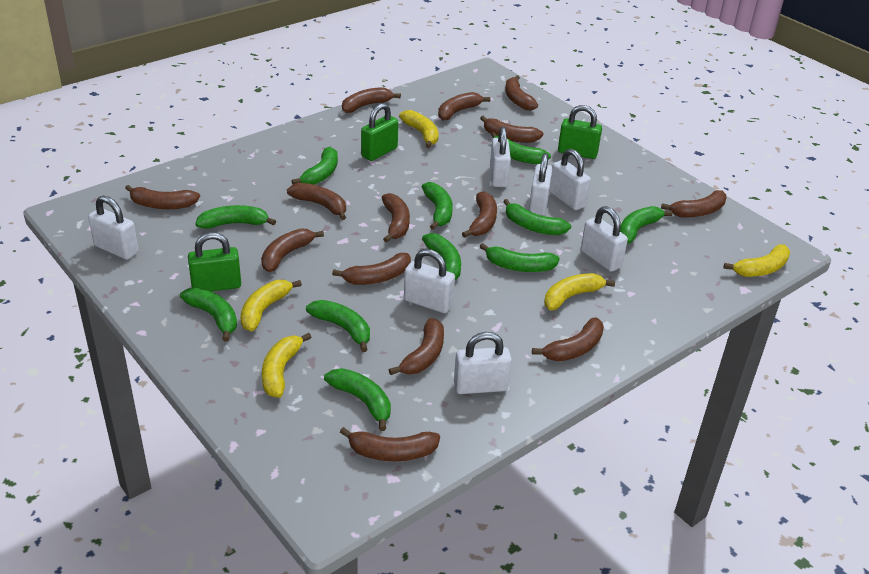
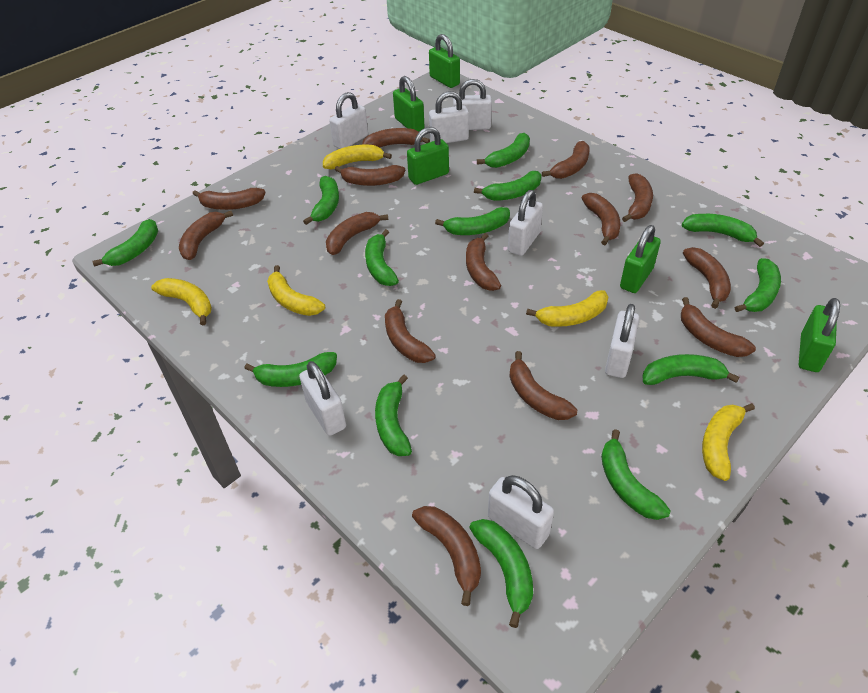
green banana: [180,288,237,342] [195,205,276,229] [292,147,338,185] [306,300,370,352] [324,368,391,431] [422,182,453,230] [422,233,461,280] [480,243,560,272] [491,132,551,164] [503,199,571,235] [620,206,673,244] = 11 -> [93,219,158,266] [244,352,337,387] [303,176,339,225] [365,229,399,286] [375,374,412,456] [435,207,510,235] [469,519,533,628] [474,171,542,201] [477,133,530,168] [601,429,671,520] [642,354,739,385] [682,214,764,247] [735,258,781,312] = 13
green padlock: [188,232,241,291] [361,103,398,161] [558,105,602,159] = 3 -> [393,76,424,132] [407,127,449,185] [429,34,460,88] [620,225,661,293] [799,298,840,372] = 5

